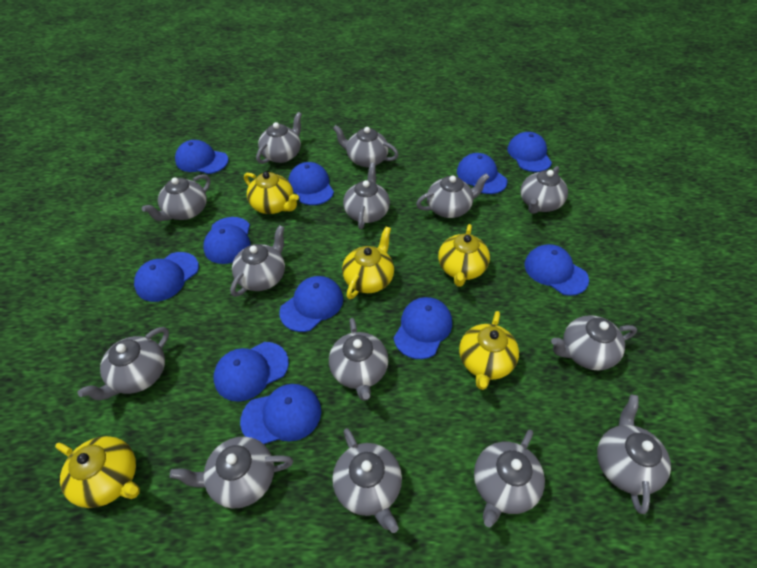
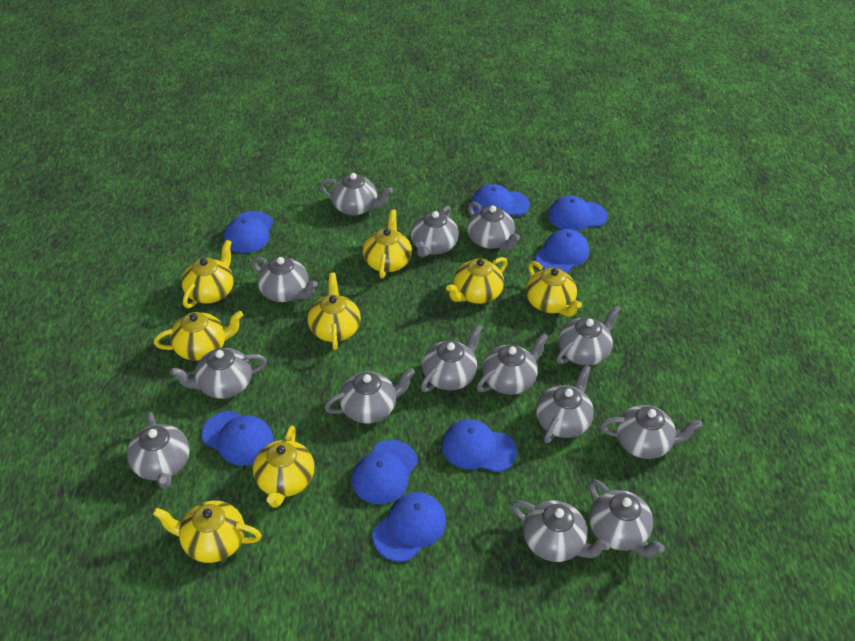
blue cap: [134,252,199,302] [175,140,229,174] [203,217,250,264] [213,342,289,402] [240,384,321,444] [279,276,343,332] [288,162,334,205] [394,297,452,359] [457,153,507,194] [507,132,552,172] [524,244,589,296] = 11 -> [202,411,274,466] [224,211,274,253] [352,440,418,504] [372,492,446,562] [442,419,517,473] [471,184,530,216] [535,229,589,273] [548,196,608,231] = 8
yellow teapot: [55,436,140,508] [244,172,299,214] [342,227,394,299] [438,224,490,287] [459,311,519,390] = 5 -> [153,501,262,563] [154,311,243,361] [181,240,234,308] [253,426,314,508] [308,273,361,350] [363,209,412,278] [446,257,507,304] [526,261,582,317] = 8

